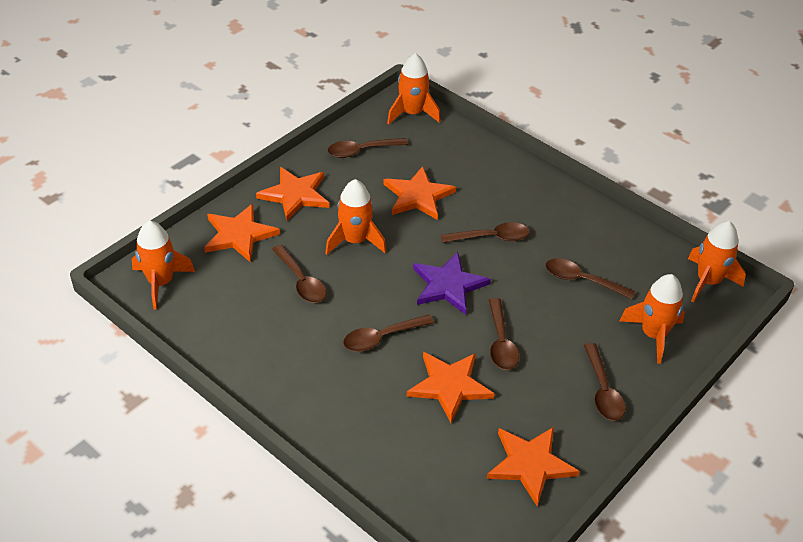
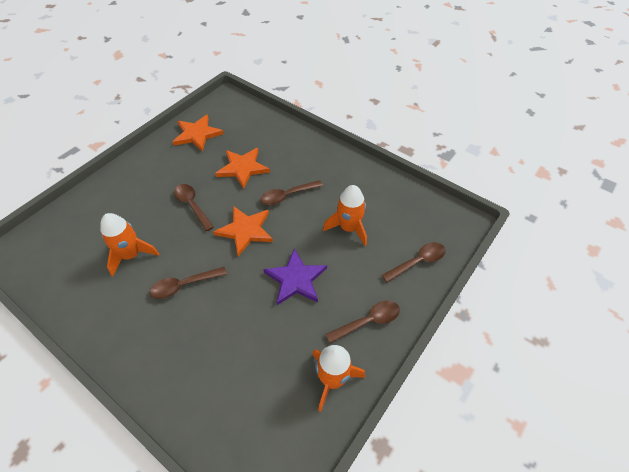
brown spoon: [272,245,326,303] [328,138,408,158] [343,314,434,352] [441,222,529,243] [489,298,519,370] [546,258,635,299] [584,343,625,421] = 7 -> [150,267,227,299] [174,184,214,231] [261,180,323,205] [325,301,400,343] [382,242,446,282] = 5
orange rocket: [132,220,195,310] [325,179,386,255] [387,53,440,125] [619,274,685,364] [688,221,746,303] = 5 -> [100,213,159,277] [312,345,365,412] [323,185,367,246] = 3
orange star: [204,204,280,262] [256,167,329,221] [383,166,456,220] [407,352,495,423] [487,427,580,506] = 5 -> [173,114,224,152] [213,206,273,256] [215,148,270,189] = 3

